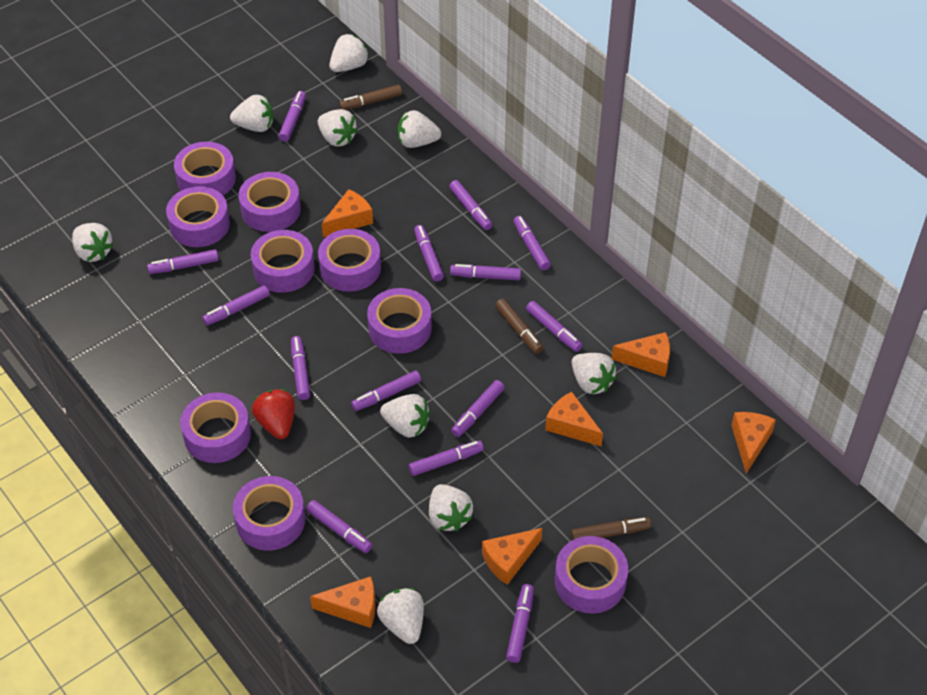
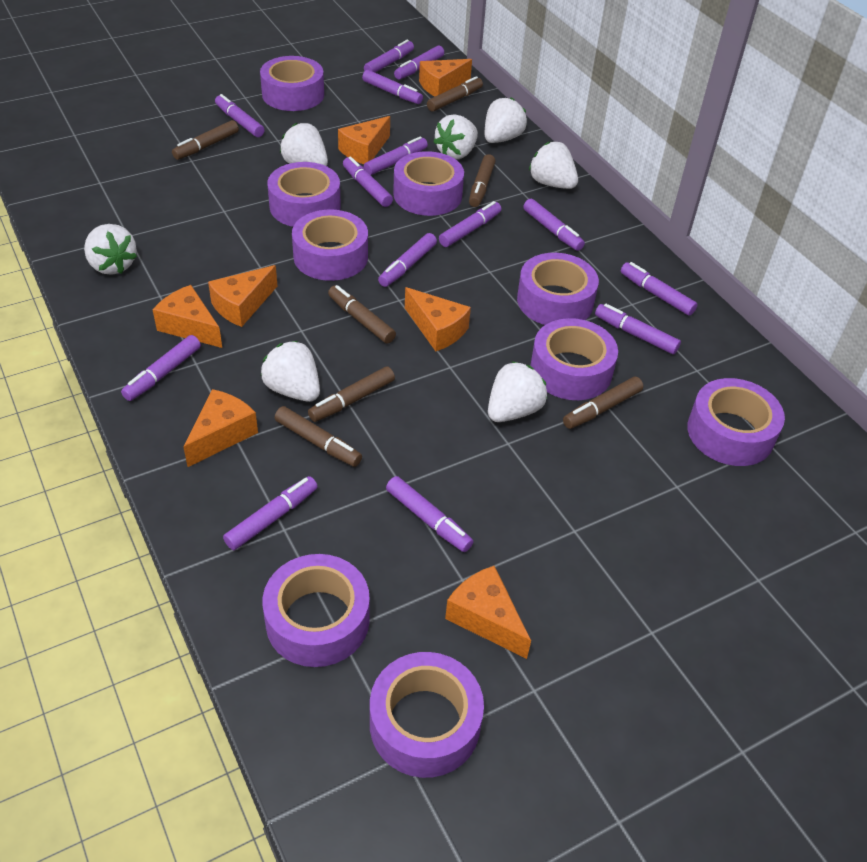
brown marker: [339,85,402,110] [495,299,543,354] [571,517,651,540] = 3 -> [172,120,239,160] [275,406,362,467] [308,366,395,422] [328,285,396,344] [427,76,483,112] [469,154,496,207] [563,377,643,429] = 7
orange cheese: [310,576,376,628] [322,189,373,237] [482,528,542,585] [545,392,603,446] [611,332,670,377] [731,412,776,474] = 6 -> [153,285,222,348] [183,389,258,467] [208,265,277,327] [338,116,390,164] [405,287,471,351] [419,59,472,97] [445,566,531,659] = 7
red strawberry: [252,389,295,439] = 1 -> none = 0
white strawberry: [72,223,114,262] [230,95,273,132] [318,109,358,147] [329,34,369,72] [377,588,424,644] [380,394,430,438] [398,110,441,148] [429,484,473,531] [572,353,617,394] = 9 -> [84,224,137,275] [261,341,320,402] [280,123,328,166] [433,114,478,159] [485,97,527,143] [488,361,547,422] [529,142,578,189] = 7

